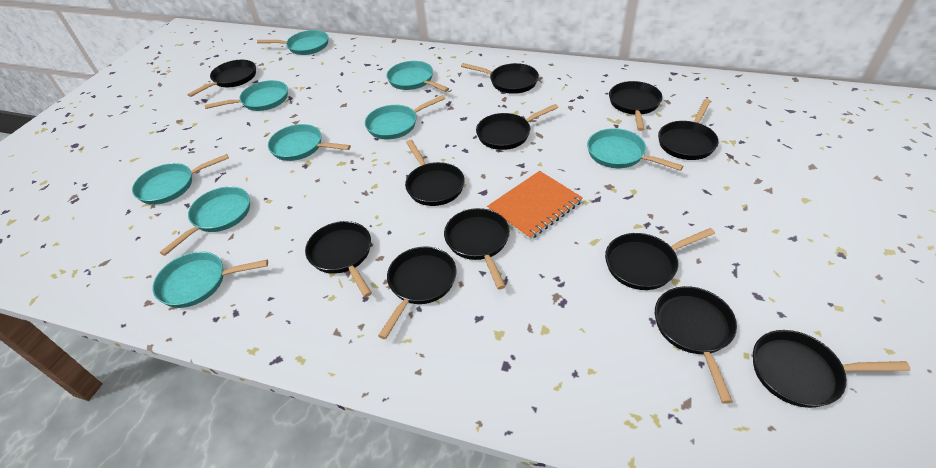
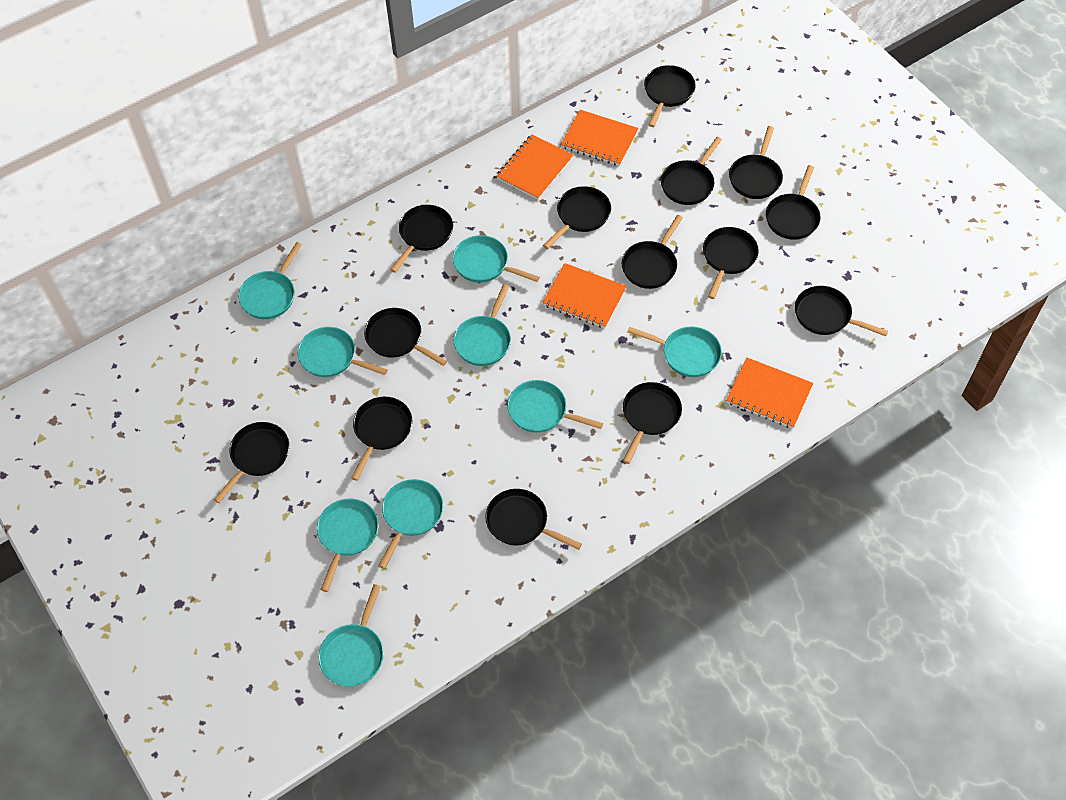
black pan: [187,60,256,97] [305,221,372,297] [378,246,457,339] [405,140,465,206] [444,208,510,289] [461,63,539,94] [476,104,558,150] [605,228,715,290] [609,81,663,131] [655,286,737,404] [658,99,719,160] [753,330,910,408] = 12 -> [214,422,289,503] [351,397,412,481] [364,308,447,366] [390,205,453,273] [485,489,582,550] [543,186,611,249] [622,215,683,289] [623,382,682,464] [644,65,696,127] [661,137,722,205] [703,227,759,299] [729,126,783,199] [766,165,820,240] [795,286,888,336] = 14
orange notebook: [487,171,583,240] = 1 -> [496,134,573,200] [543,263,627,328] [561,110,639,166] [726,357,813,429] = 4

